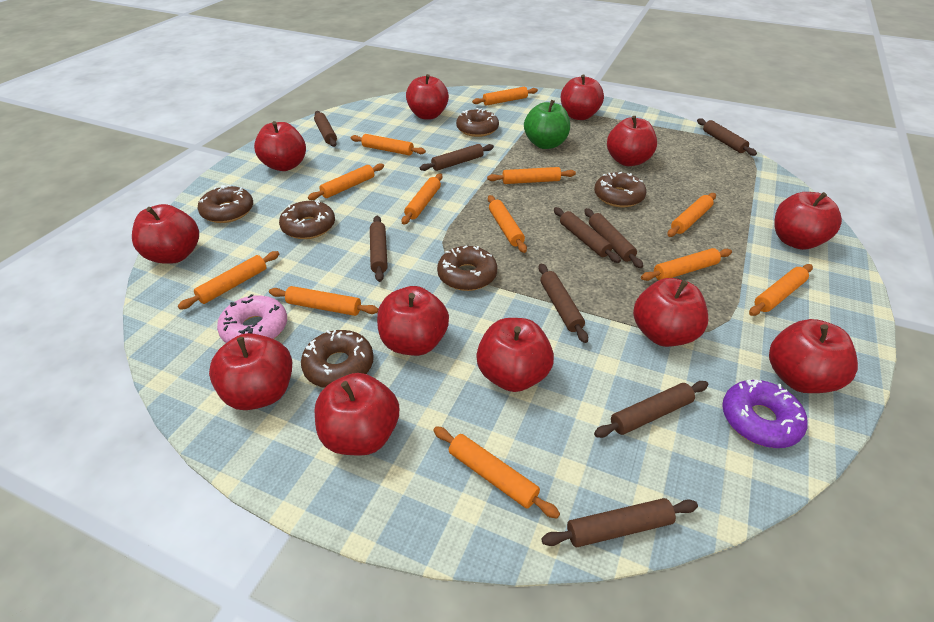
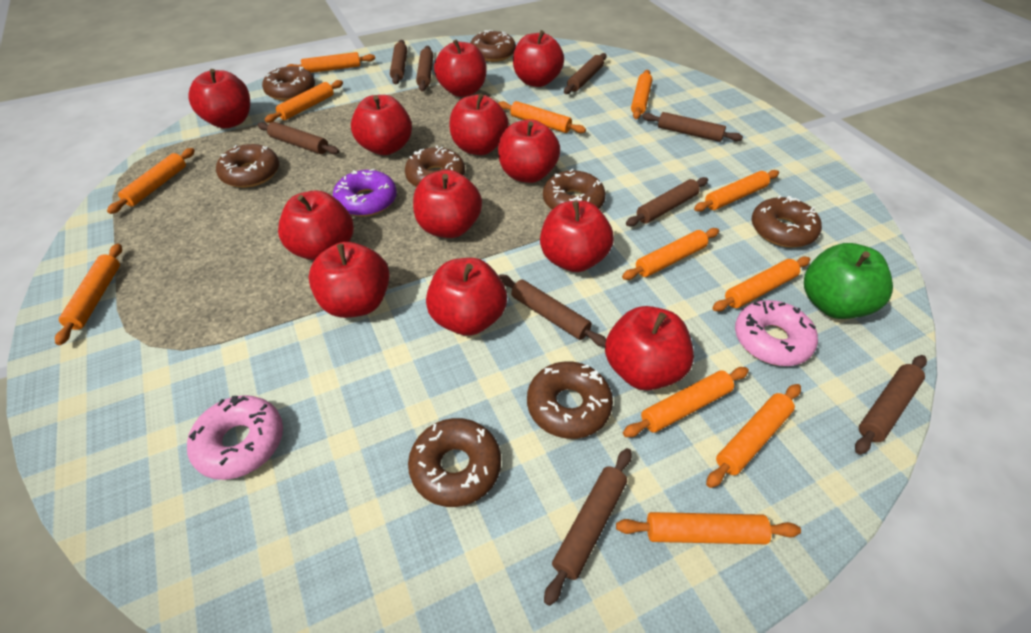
brown donut: [198,185,253,223] [279,200,335,239] [301,330,374,388] [437,245,498,291] [456,108,499,137] [594,172,646,207] = 6 -> [216,144,279,188] [262,66,315,101] [405,145,465,187] [408,418,501,507] [470,30,516,62] [527,361,613,439] [543,169,606,210] [752,196,822,248] = 8
pink donut: [217,294,287,343] = 1 -> [187,395,283,480] [735,300,818,366] = 2

